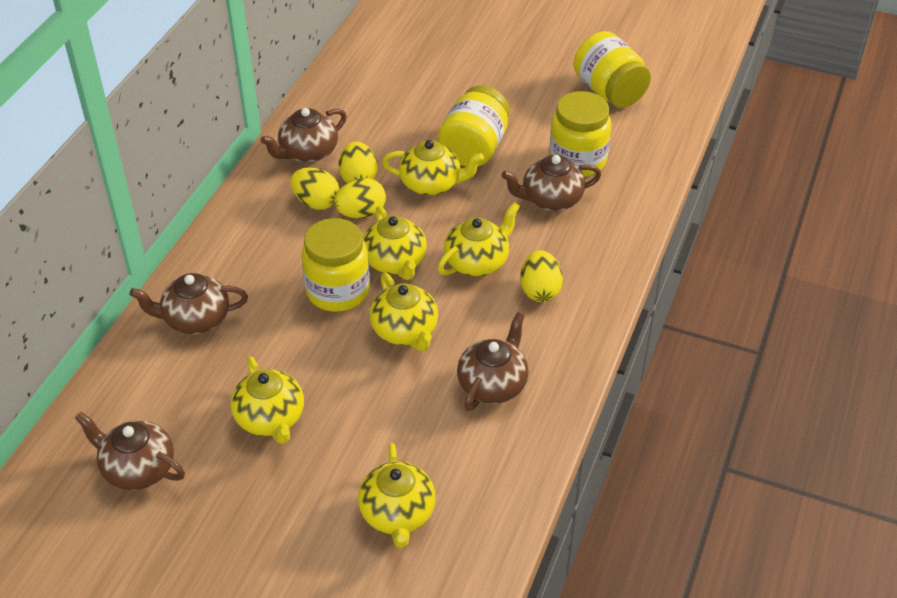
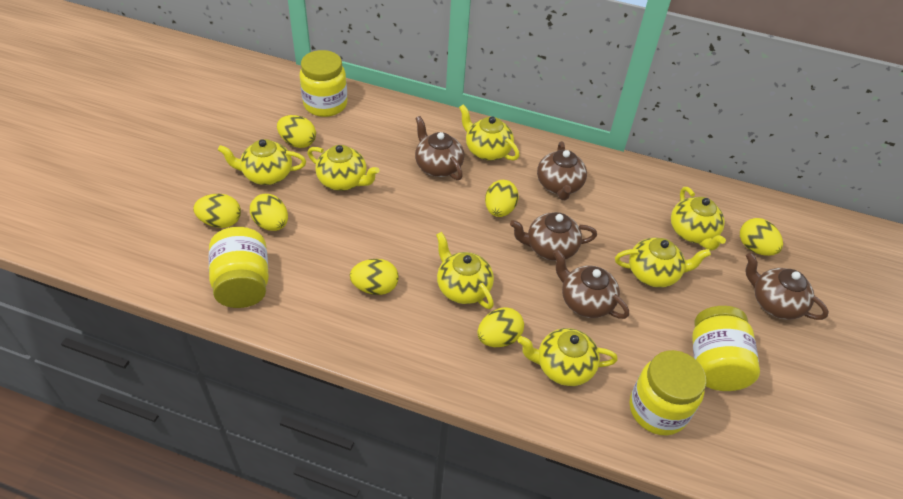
yellow egg: [290,167,340,210] [334,178,386,218] [339,141,378,183] [520,250,563,302] = 4 -> [193,194,241,228] [250,194,288,231] [277,115,316,148] [350,259,399,295] [477,307,524,347] [485,180,519,217] [740,218,783,256] = 7
yellow teapot: [231,356,304,444] [358,443,436,548] [363,206,427,280] [370,273,438,351] [382,140,484,196] [438,202,520,277] = 6 -> [218,139,306,185] [307,145,379,191] [436,232,494,309] [459,104,520,160] [518,328,618,386] [615,238,711,288] [671,187,726,250] = 7

